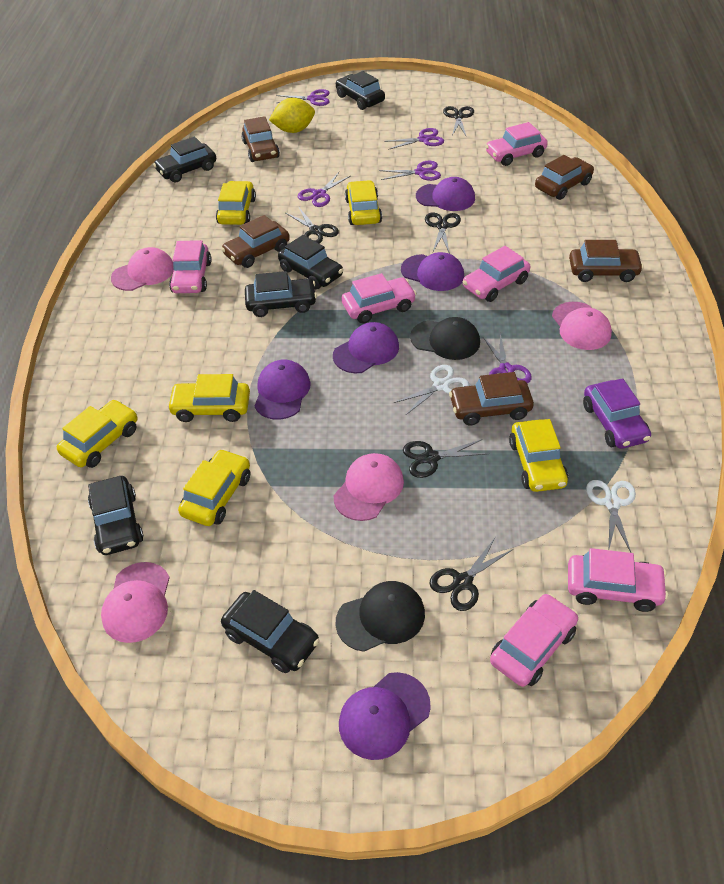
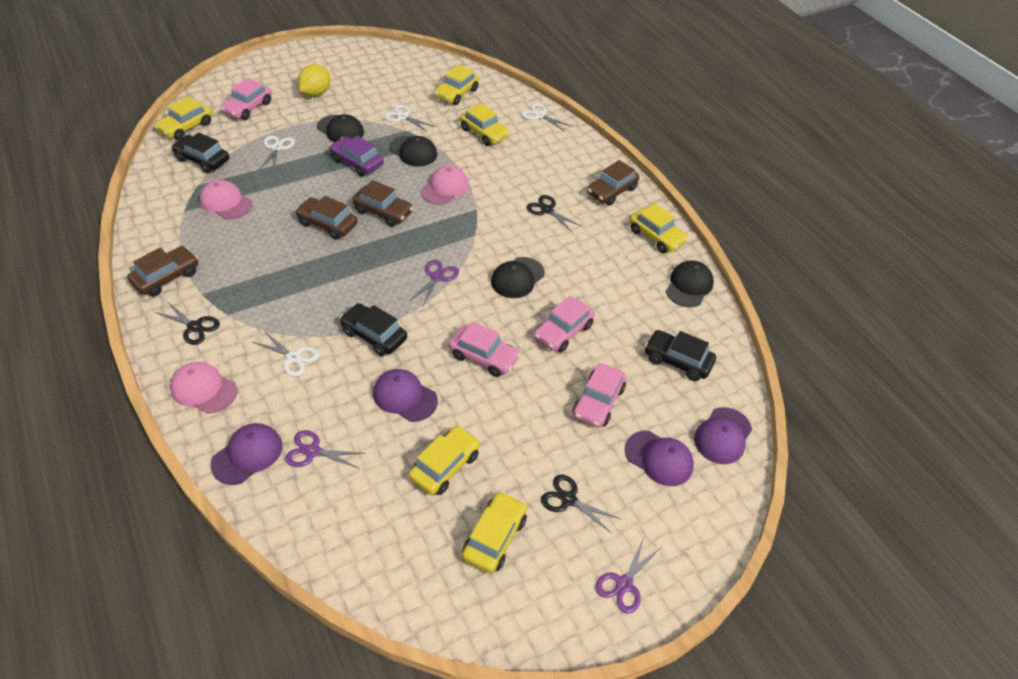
black cap: [336,581,425,652] [410,317,480,360] = 2 -> [317,114,364,142] [389,136,437,167] [491,257,545,298] [666,260,714,307] = 4
black car: [88,476,143,555] [153,137,216,183] [221,590,320,673] [245,271,317,317] [278,235,343,290] [336,71,385,110] = 6 -> [171,132,229,173] [340,303,407,356] [645,330,716,381] = 3
black scissors: [286,206,339,244] [403,439,488,478] [425,213,461,252] [429,537,513,611] [443,106,474,136] = 5 -> [155,302,220,345] [527,195,581,232] [541,475,621,533] = 3
brown car: [221,215,290,268] [241,116,280,162] [449,372,534,426] [535,155,594,200] [569,240,643,282] = 5 -> [127,246,198,296] [295,196,358,240] [352,180,413,227] [587,160,639,206] = 4
pink cap: [101,562,170,643] [111,247,174,291] [334,453,404,521] [552,302,612,350] = 4 -> [170,362,237,414] [200,180,253,220] [420,165,469,205] = 3
pink car: [169,240,212,293] [341,273,417,323] [463,246,530,302] [485,122,548,166] [490,594,578,687] [568,548,668,612] = 6 -> [220,78,272,120] [449,322,521,377] [534,295,595,352] [572,363,626,428] = 4
purple cap: [255,360,311,420] [333,322,399,373] [339,672,431,760] [401,252,464,291] [416,177,475,211] = 5 -> [210,423,282,485] [373,369,438,422] [625,431,694,486] [694,407,752,464] = 4
purple scissors: [276,89,330,106] [298,172,350,207] [379,161,441,181] [384,128,444,150] [482,334,532,383] = 5 -> [285,430,366,469] [409,260,459,307] [595,537,660,614] = 3
white scissors: [394,365,469,415] [586,480,636,552] = 2 -> [253,331,319,377] [259,136,295,172] [384,105,436,132] [522,104,571,131] = 4

